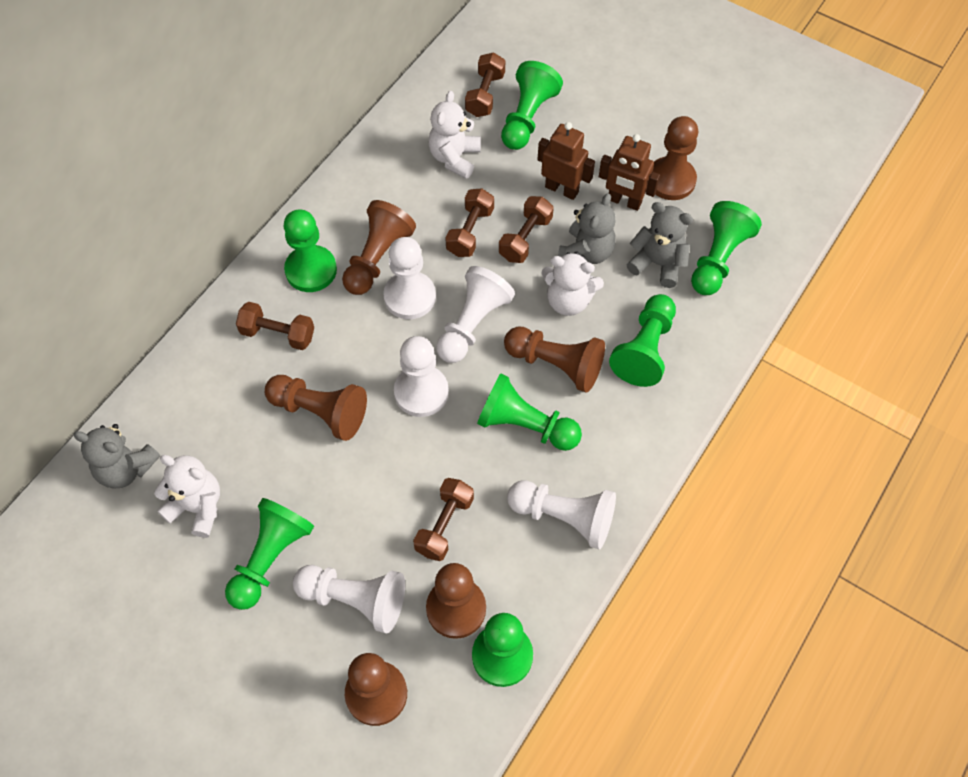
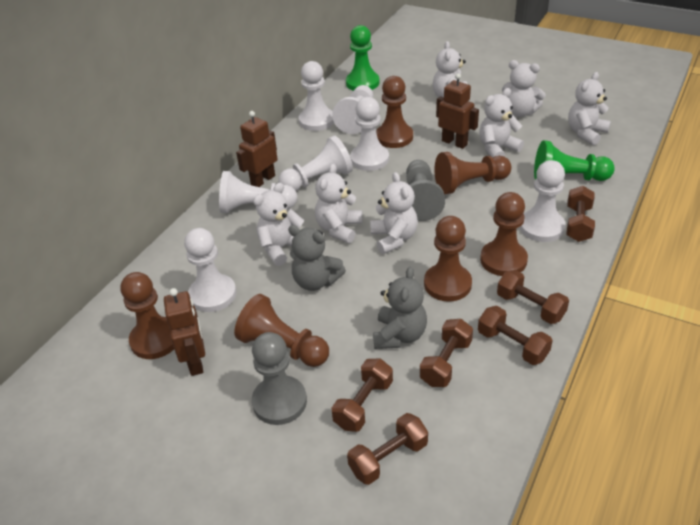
brown dumbbell: [236,302,314,350] [413,478,474,561] [445,189,494,257] [465,52,505,117] [499,196,554,263] = 5 -> [332,359,393,432] [347,413,428,485] [420,319,473,387] [478,306,553,365] [497,270,569,324] [567,186,595,242] = 6
brown robot: [537,122,595,200] [599,134,660,211] = 2 -> [164,288,205,376] [236,111,277,187] [436,73,479,149] = 3
green pawn: [225,498,314,610] [284,210,337,292] [472,613,533,687] [477,373,582,451] [501,61,563,150] [609,294,676,387] [691,201,762,295] = 7 -> [346,25,380,91] [534,140,615,181] = 2
grey pawn: none = 0 -> [252,332,307,425] [406,160,445,221] = 2
grey teddy bear: [73,424,160,488] [558,193,616,264] [626,202,693,288] = 3 -> [288,225,346,291] [373,267,427,349] = 2
white pawn: [293,565,405,633] [383,237,436,319] [394,336,449,417] [436,266,515,363] [507,481,616,549] = 5 -> [184,228,236,312] [219,171,297,213] [278,135,353,191] [299,61,334,131] [332,85,373,134] [350,97,389,171] [520,160,566,242] = 7
white teddy bear: [154,455,220,538] [428,91,481,179] [541,251,604,316] = 3 -> [253,183,304,266] [315,164,363,243] [370,172,418,254] [433,41,467,98] [479,88,524,158] [502,60,546,117] [568,72,611,145] = 7

